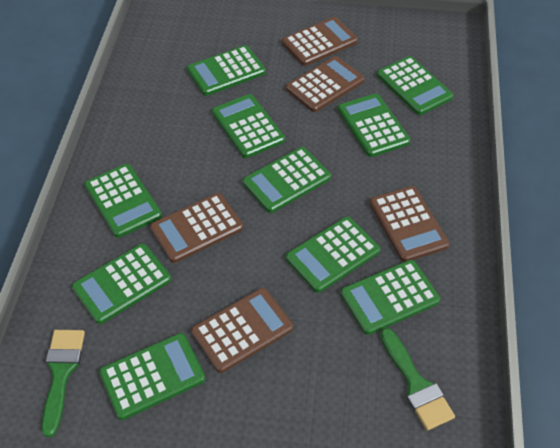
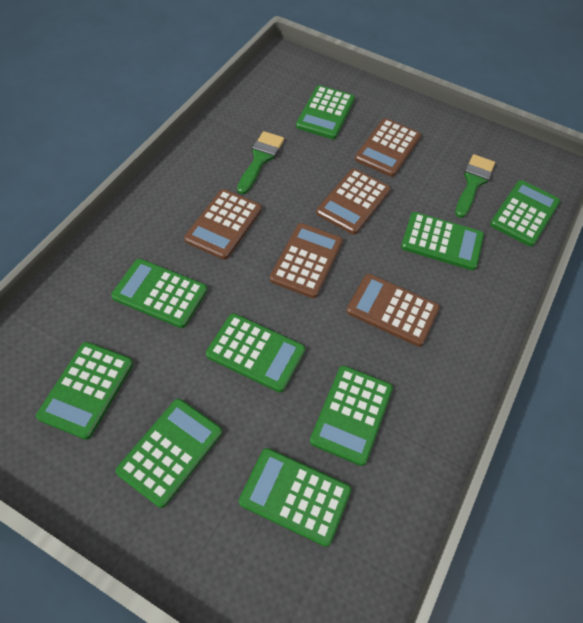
green calculator: [72,244,171,324] [85,164,162,238] [99,333,205,420] [187,45,266,96] [212,94,285,158] [243,147,331,213] [286,216,380,293] [338,94,410,157] [340,260,440,335] [377,56,453,115] = 10 -> [36,342,133,440] [111,259,208,328] [116,399,222,508] [206,313,305,393] [239,448,351,547] [296,85,355,139] [310,366,393,466] [401,212,484,270] [490,180,560,247] = 9

